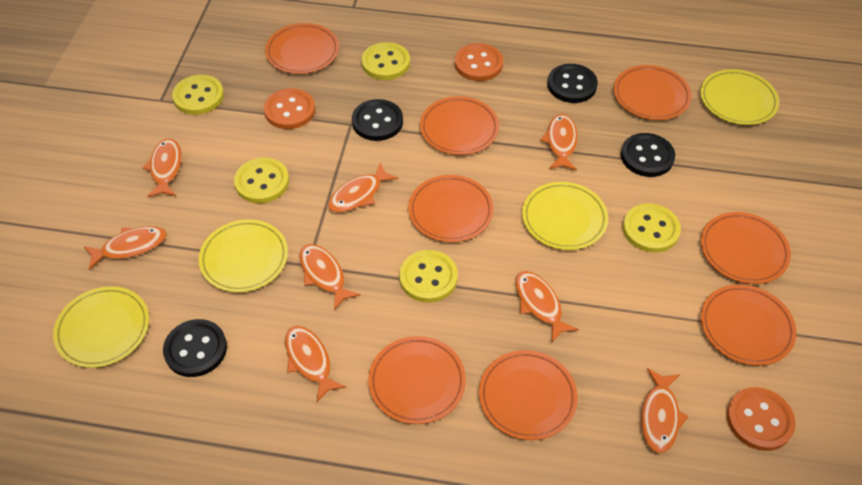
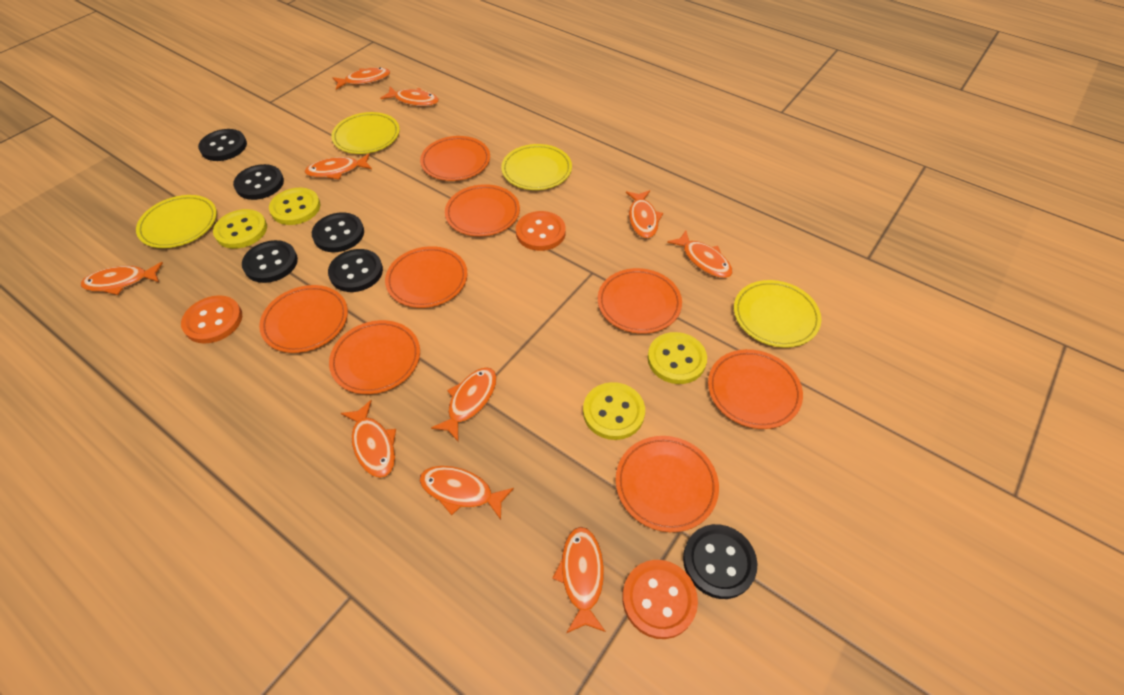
black button: [163,319,227,377] [352,99,403,141] [547,64,598,103] [621,133,675,177] = 4 -> [198,129,247,161] [233,164,284,200] [242,240,298,283] [312,213,364,252] [328,249,383,292] [683,524,757,599] = 6
orange fish: [84,226,167,270] [143,138,182,198] [285,326,346,402] [299,244,360,310] [328,163,398,213] [515,271,579,342] [540,114,578,171] [641,368,689,453] = 8 -> [81,262,163,295] [305,154,372,179] [333,67,390,90] [341,400,396,478] [380,87,439,106] [419,466,514,520] [431,367,497,441] [552,527,606,633] [626,190,663,239] [667,231,733,278] = 10
yellow button: [172,75,224,115] [234,157,289,203] [362,42,410,80] [399,250,458,303] [623,203,681,253] = 5 -> [213,209,267,249] [269,188,321,225] [583,382,645,440] [648,332,707,384] = 4

